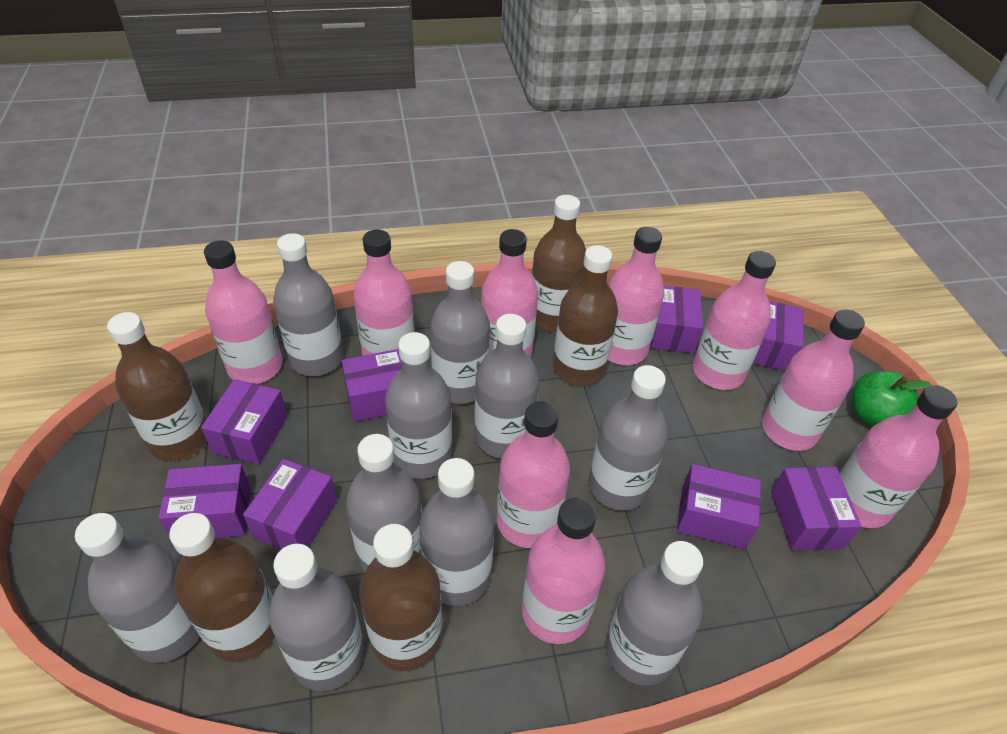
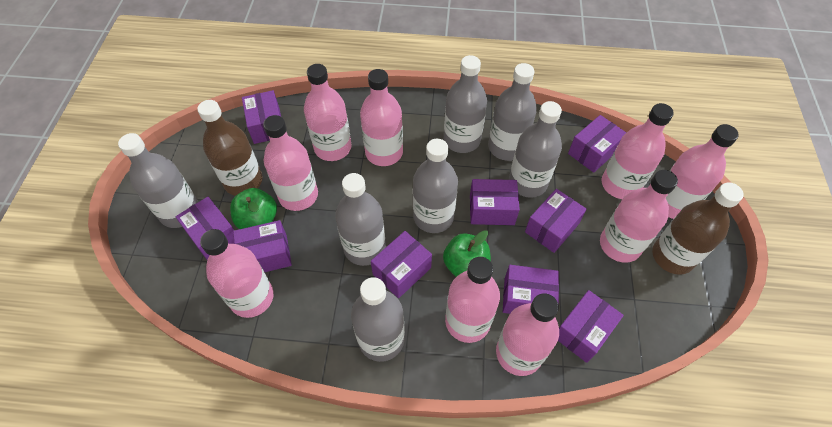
brown bottle: [107,312,207,461] [169,513,275,662] [359,524,442,671] [532,195,586,332] [553,245,618,386] = 5 -> [197,100,263,196] [652,183,744,275] = 2
green apple: [852,371,931,427] = 1 -> [230,188,277,229] [443,230,491,277] = 2
grey bottle: [75,513,200,663] [269,544,365,691] [273,233,343,376] [346,434,422,572] [385,332,452,479] [419,458,494,606] [430,261,490,404] [474,314,539,458] [589,365,668,511] [605,541,703,686] = 10 -> [118,133,199,228] [335,173,386,266] [351,277,405,362] [413,139,458,233] [444,55,487,153] [488,63,537,161] [509,101,562,198] = 7
purple box: [158,464,251,538] [201,379,288,465] [243,459,337,550] [341,349,402,422] [650,286,703,353] [677,464,761,549] [753,301,804,371] [771,467,861,551] = 8 -> [175,197,234,260] [233,220,292,272] [242,90,281,144] [371,231,432,298] [470,179,520,225] [503,265,559,314] [525,189,587,253] [558,290,624,363] [568,115,626,173] = 9

